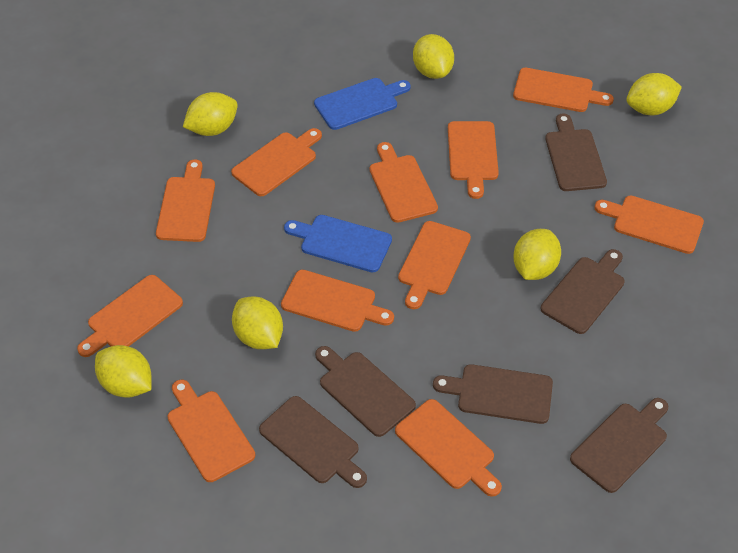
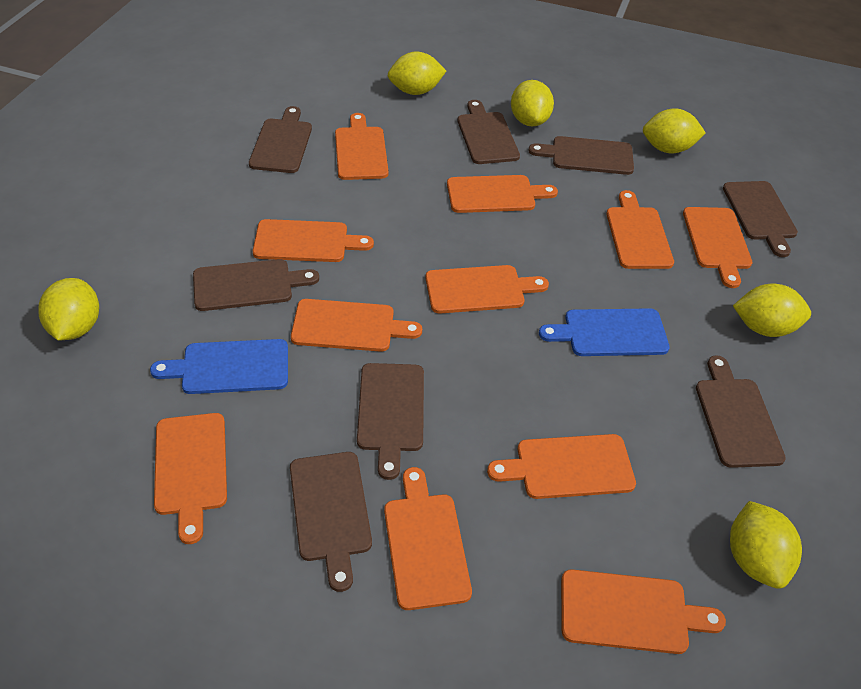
brown cutting board: [259,396,367,488] [315,346,416,437] [433,364,553,424] [541,249,625,334] [545,114,607,191] [570,398,668,493] = 6 -> [193,259,319,311] [249,106,312,173] [290,452,372,592] [357,363,424,480] [457,100,520,164] [528,136,634,175] [696,355,786,468] [723,181,798,257] = 8

